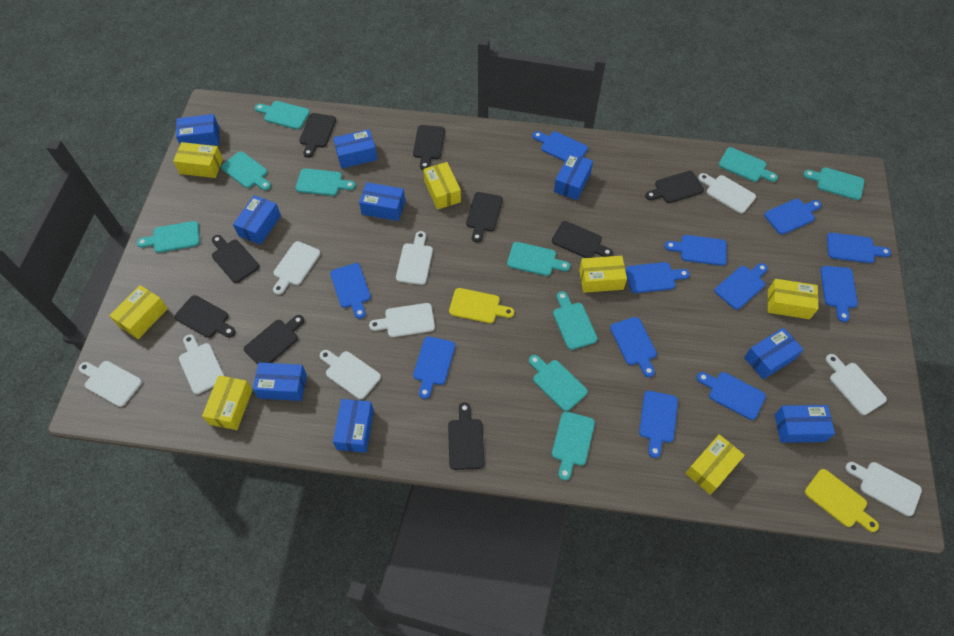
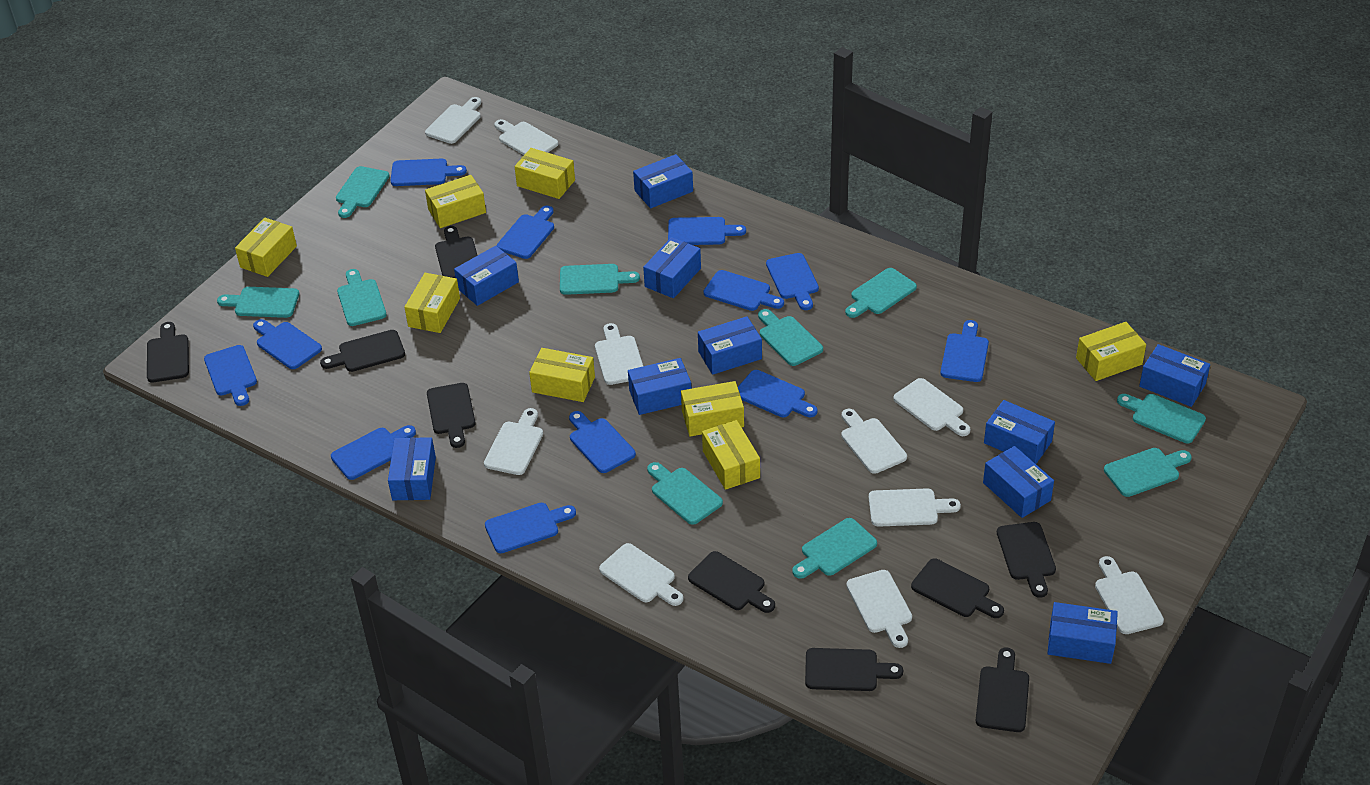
blue box: [176,114,220,146] [233,195,281,245] [253,362,307,401] [333,129,378,168] [333,399,374,453] [359,182,405,221] [554,153,593,200] [744,328,804,379] [775,405,835,443] = 9 -> [388,437,436,500] [454,246,519,306] [628,358,692,415] [633,154,693,208] [643,237,701,298] [698,316,762,375] [983,446,1054,518] [984,400,1055,464] [1047,602,1118,664] [1139,344,1210,407] = 10
white cutting board: [78,361,142,407] [179,334,224,394] [273,241,320,295] [320,350,381,399] [369,303,435,337] [396,231,433,285] [698,173,756,213] [826,354,887,415] [846,462,922,516] = 9 -> [425,97,481,144] [484,408,543,475] [494,119,558,155] [595,323,643,385] [599,543,683,606] [841,409,907,474] [846,570,912,648] [869,488,961,527] [893,378,970,436] [1095,556,1164,634] = 10
yellow box: [109,285,168,339] [173,142,223,178] [202,375,252,430] [423,162,461,210] [579,256,627,293] [685,434,745,495] [768,279,818,319] = 7 -> [235,218,297,277] [404,273,460,333] [425,175,486,228] [515,148,575,199] [529,348,595,402] [681,381,744,437] [702,420,760,490] [1076,322,1146,381] = 8
yellow cutting board: [449,288,514,323] [805,469,879,532] = 2 -> none = 0

